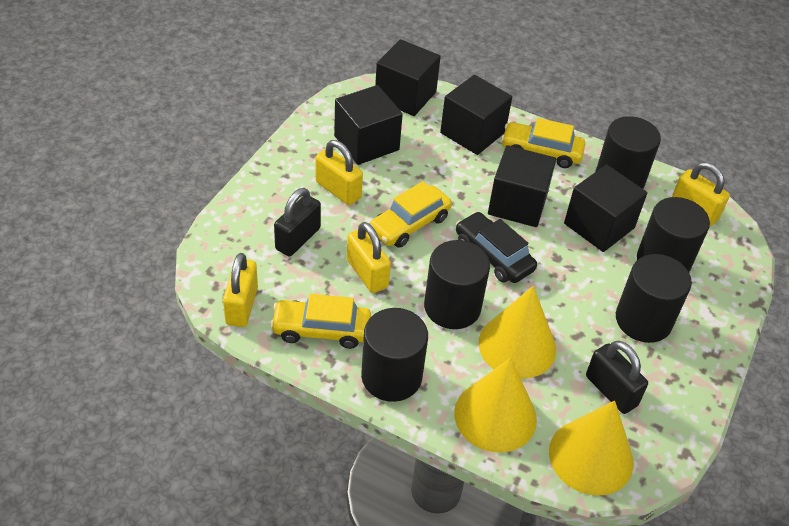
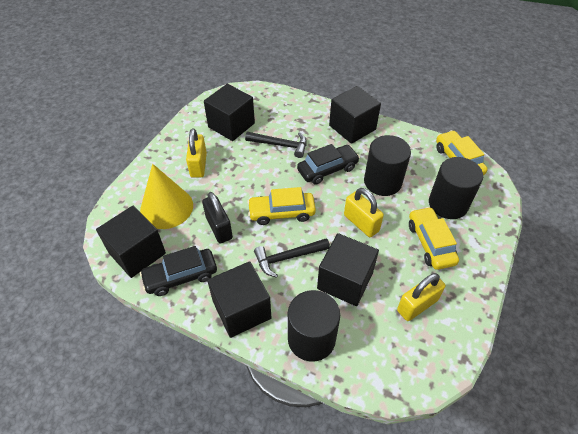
black car: [456,212,537,283] = 1 -> [140,246,217,296] [297,144,360,184] = 2
black cylinder: [361,308,428,402] [424,240,490,329] [596,116,661,189] [616,254,692,343] [637,197,710,272] = 5 -> [288,290,340,362] [364,135,411,196] [429,157,483,219] = 3
black hammer: none = 0 -> [245,132,307,158] [254,238,330,278] = 2
black padlock: [274,188,321,256] [586,341,648,414] = 2 -> [202,192,233,243] = 1
yellow cone: [454,358,537,453] [479,286,556,379] [549,400,633,496] = 3 -> [140,164,193,229] = 1
yellow padlock: [223,253,258,327] [315,140,363,205] [347,222,391,293] [672,162,730,226] = 4 -> [186,128,207,178] [344,188,384,237] [397,273,446,321] = 3

